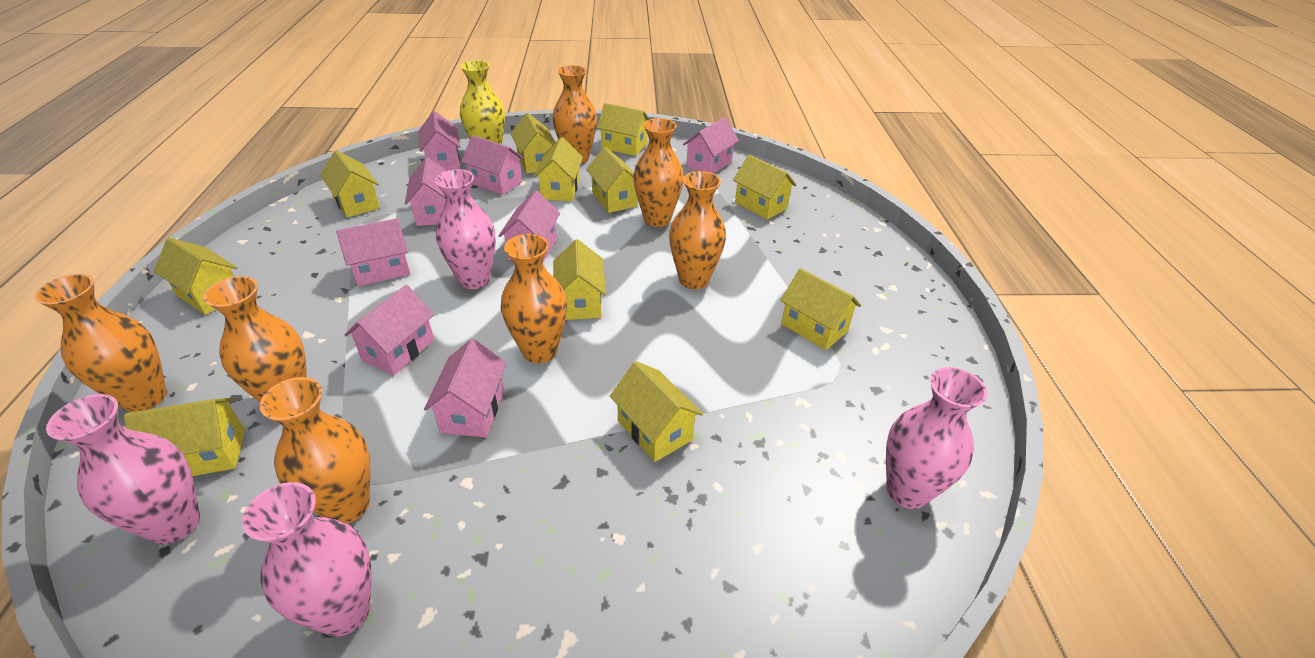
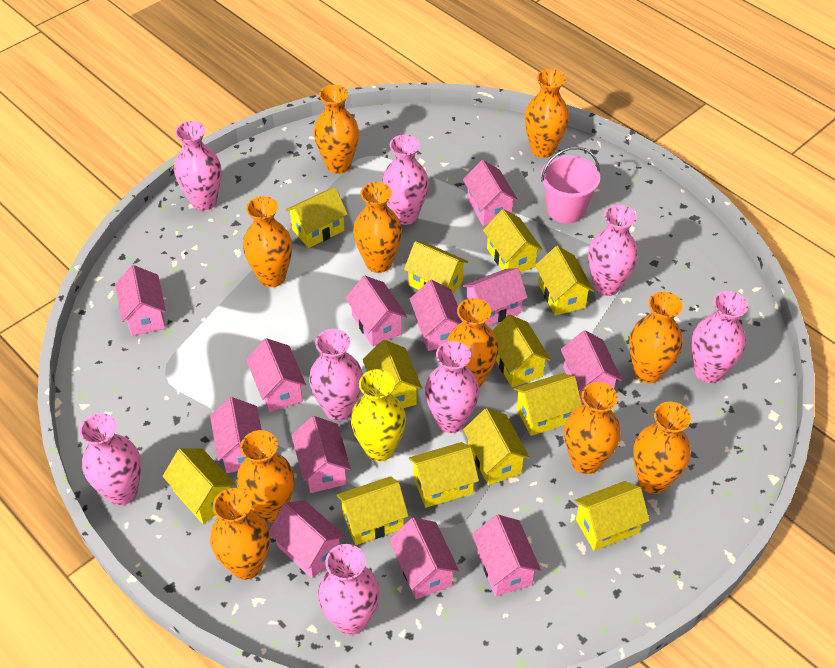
orange vase: [34,274,167,412] [203,276,307,402] [260,377,370,524] [501,234,567,363] [553,65,597,164] [633,118,684,227] [669,171,726,289] = 7 -> [210,488,270,580] [237,430,295,522] [243,196,292,287] [314,85,359,174] [353,182,402,273] [447,298,498,387] [524,69,569,158] [564,382,620,474] [629,291,683,383] [633,402,691,494] = 10
pink bucket: none = 0 -> [541,147,600,224] = 1
pink house: [336,218,410,286] [345,285,434,375] [405,158,446,226] [418,111,461,170] [424,339,506,437] [461,135,524,195] [499,191,560,262] [683,117,739,174] = 8 -> [115,265,166,336] [210,397,262,473] [246,338,306,412] [269,500,345,578] [291,416,351,493] [345,276,407,346] [389,518,459,599] [410,280,462,351] [462,268,528,326] [463,160,518,226] [472,515,541,596] [561,330,622,403] = 12
pink vase: [46,394,200,544] [242,482,372,637] [435,169,496,289] [886,367,987,509] = 4 -> [79,413,141,505] [174,121,221,211] [309,329,363,421] [318,544,380,635] [382,135,429,225] [425,341,479,433] [588,205,638,296] [691,291,748,383] = 8
yellow house: [124,398,245,476] [154,238,238,315] [320,150,380,218] [510,113,556,174] [534,137,583,201] [553,239,606,320] [586,147,638,213] [597,103,650,156] [610,361,703,462] [733,155,796,220] [780,268,861,350] = 11 -> [163,449,236,524] [286,187,348,248] [337,476,409,545] [362,340,422,408] [404,241,468,294] [409,442,479,508] [463,408,530,485] [483,209,543,273] [493,315,551,388] [514,373,582,436] [535,246,594,316] [574,481,650,551] = 12

